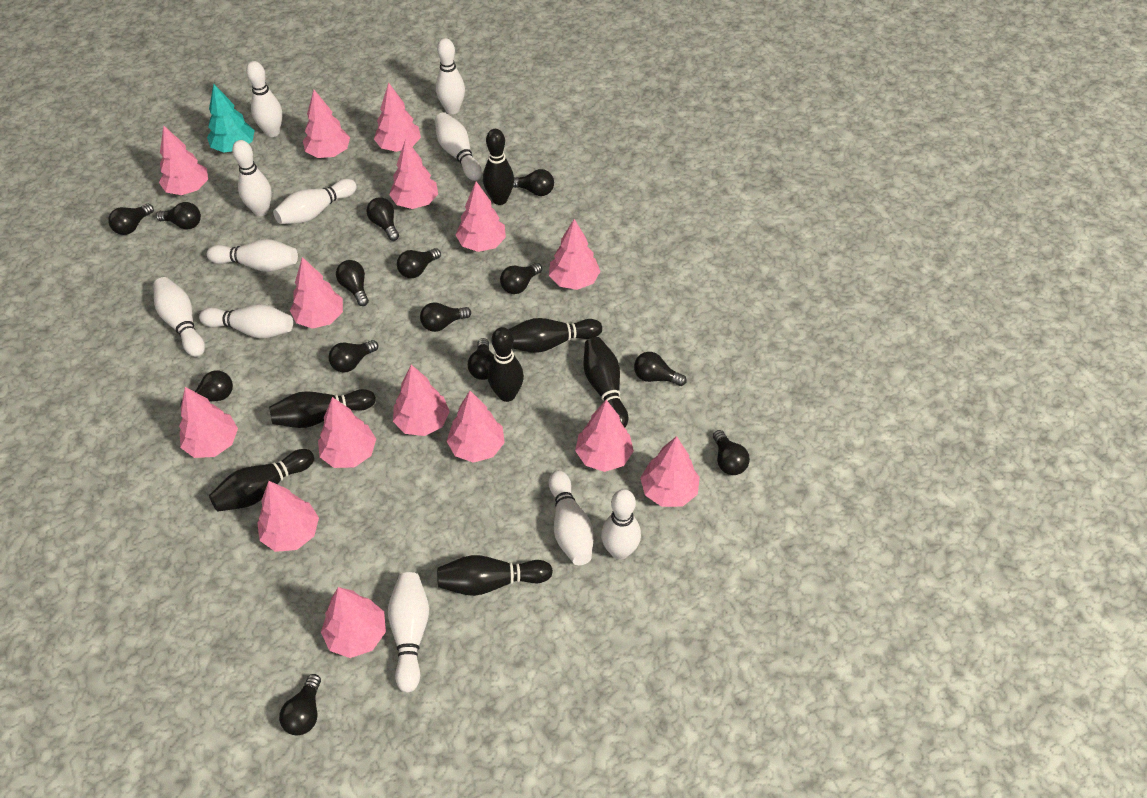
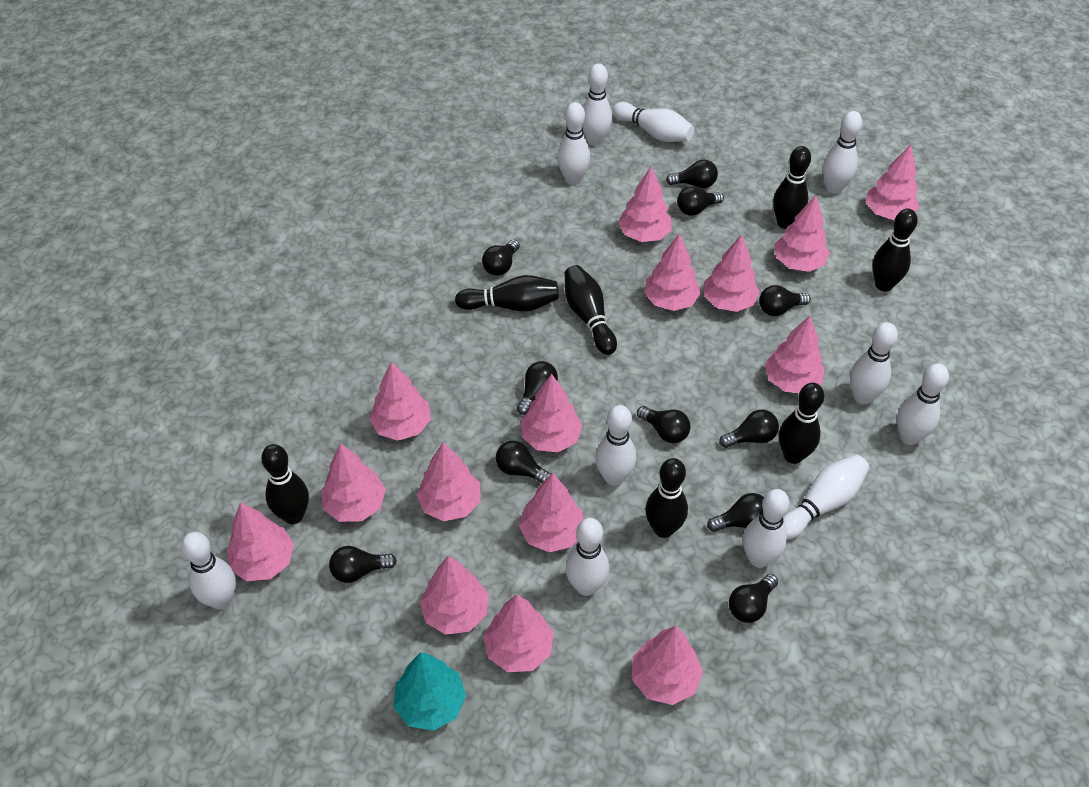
black light bulb: [108,204,154,235] [156,202,201,229] [180,370,233,406] [279,674,321,735] [328,340,378,372] [336,260,369,306] [366,197,399,241] [397,248,441,278] [420,302,471,332] [468,338,494,380] [500,263,542,294] [513,169,554,196] [634,352,687,386] [713,430,750,475] = 14 -> [329,546,397,583] [482,240,520,276] [496,441,551,483] [517,361,558,415] [637,406,691,443] [666,160,718,188] [677,186,724,216] [707,493,764,532] [719,409,779,448] [729,574,778,623] [759,285,811,316] = 11

